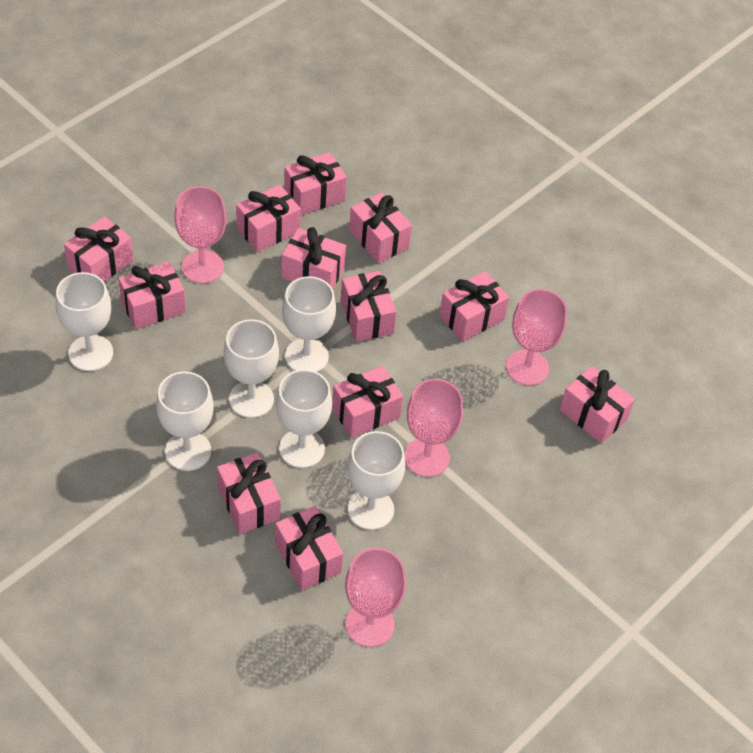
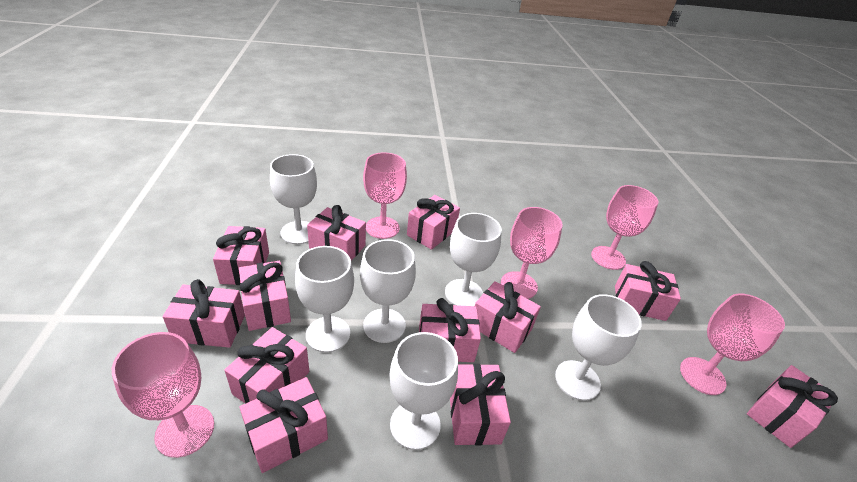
pink goblet: [174,186,227,284] [345,548,406,647] [404,379,463,477] [506,289,567,386] = 4 -> [112,332,214,458] [363,152,407,239] [501,207,563,299] [591,185,658,270] [680,294,785,395] = 5

